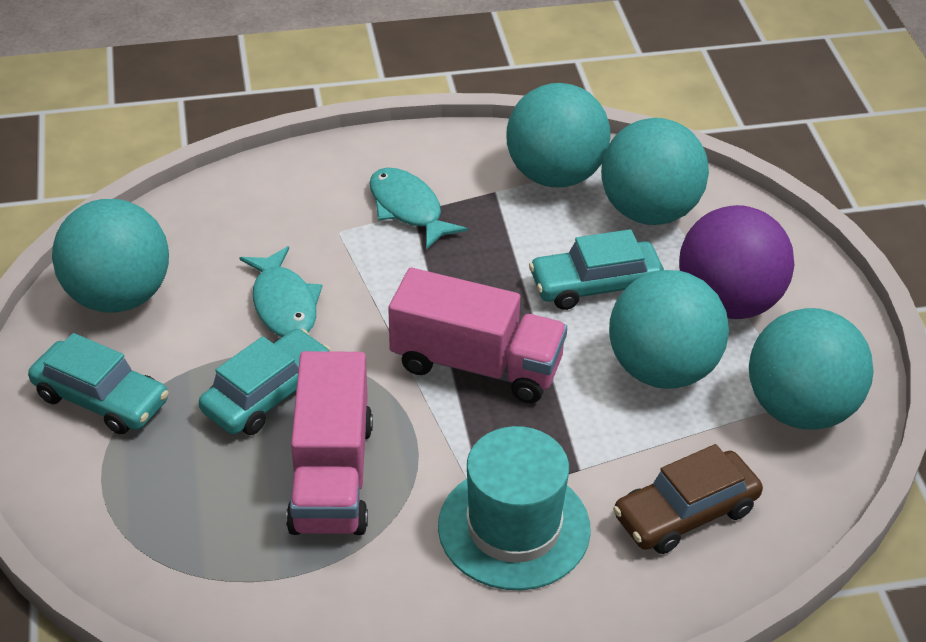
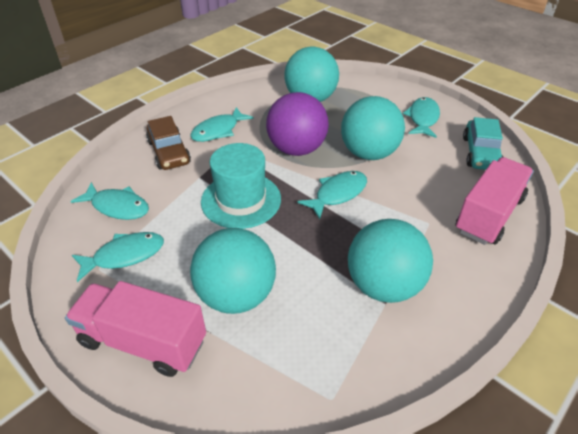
turquoise ball: [52,199,169,313] [507,83,611,188] [601,118,709,225] [609,270,729,389] [749,308,874,430] = 5 -> [190,228,276,314] [285,46,339,102] [341,96,405,160] [348,219,433,303] = 4
turquoise car: [28,333,169,435] [199,329,332,435] [529,229,664,310] = 3 -> [463,117,503,170] = 1
turquoise fish: [239,246,322,337] [370,167,468,250] = 2 -> [70,182,149,220] [72,232,164,282] [190,107,254,142] [297,171,367,219] [403,97,440,138] = 5

